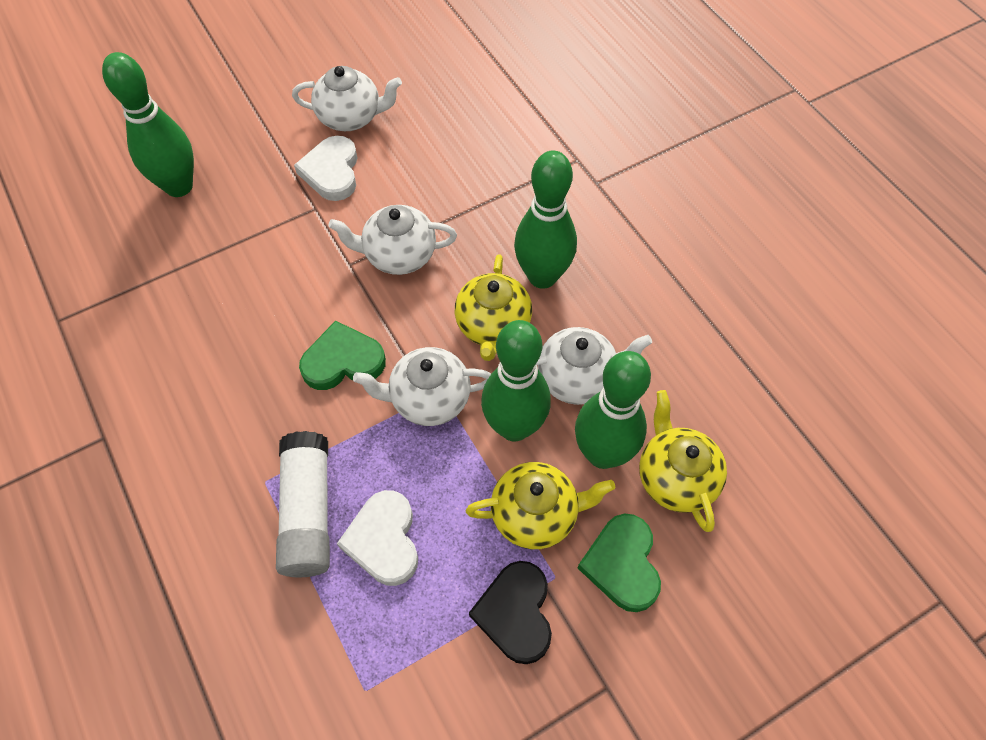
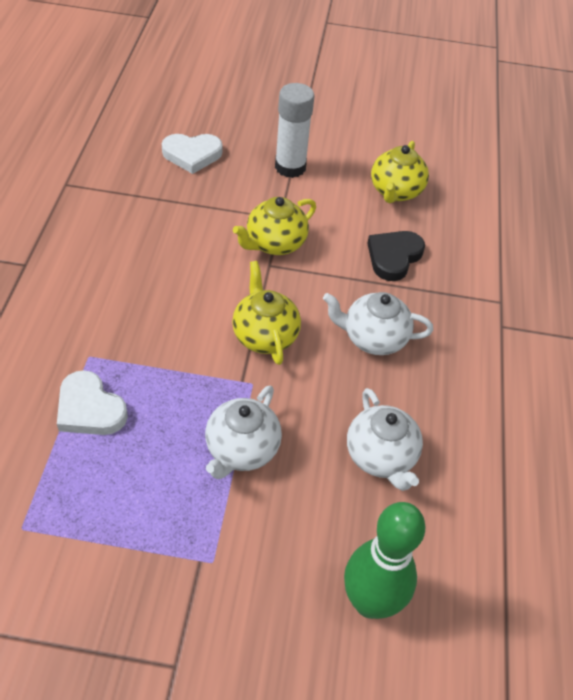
green bowling pin: [102,52,194,197] [481,320,551,442] [514,150,577,289] [575,351,651,469] = 4 -> [344,502,426,619] = 1
green heart: [299,320,386,390] [578,514,661,612] = 2 -> none = 0
white teapot: [292,66,402,131] [328,205,457,275] [353,347,491,426] [536,327,652,405] = 4 -> [205,385,282,479] [323,292,433,355] [347,388,423,491] = 3

